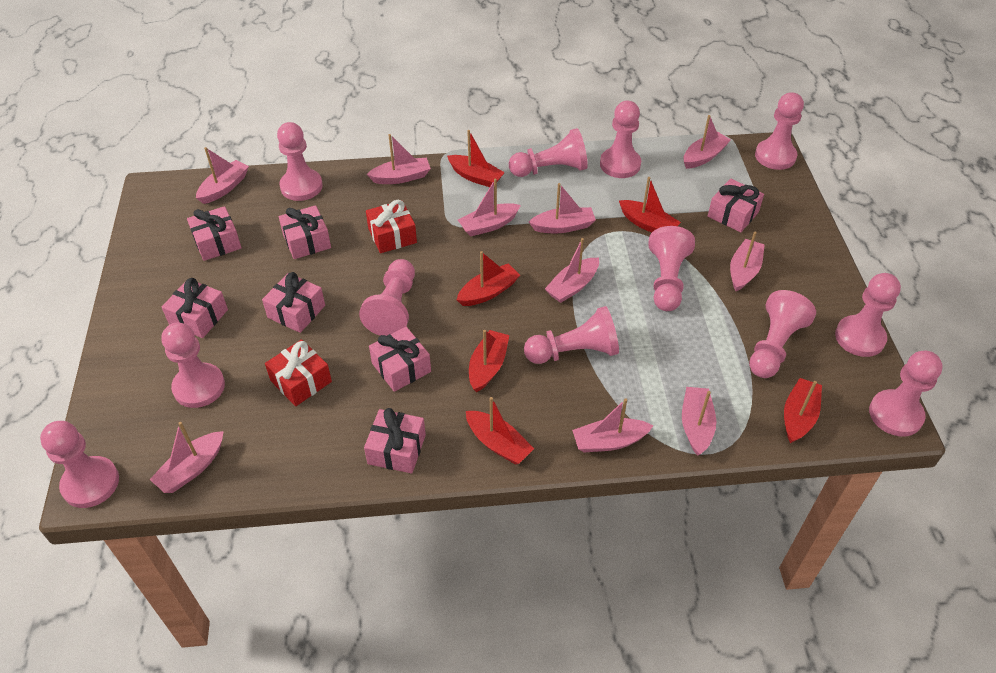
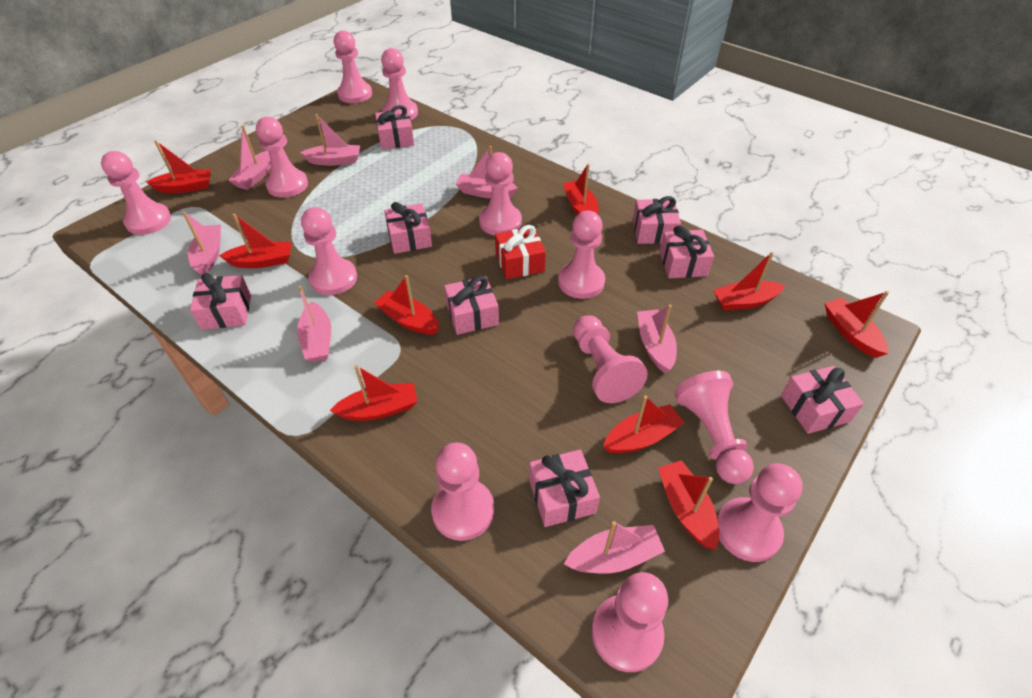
pink boat: [149,422,224,493] [196,147,249,204] [367,134,431,184] [458,178,521,237] [529,183,596,233] [545,238,599,303] [572,398,653,452] [682,387,716,456] [684,115,731,169] [730,232,765,291] = 10 -> [182,211,221,275] [228,125,271,190] [297,286,331,362] [300,114,360,166] [456,146,518,199] [564,521,665,573] [637,304,677,373] = 7
pink gift: [162,278,228,338] [187,206,242,261] [262,272,325,333] [279,205,331,259] [364,408,426,473] [369,327,431,392] [708,178,764,232] = 7 -> [190,273,251,330] [375,105,414,149] [384,202,432,254] [444,276,499,335] [529,449,600,527] [633,196,681,244] [659,226,714,279] [781,366,864,434] = 8
red boat: [447,130,505,187] [457,251,520,306] [466,397,534,465] [469,330,509,392] [619,177,681,232] [784,378,822,443] = 6 -> [146,140,211,193] [219,214,291,268] [330,365,418,421] [374,275,439,335] [563,164,599,215] [603,396,685,454] [658,460,719,550] [713,252,786,311] [825,291,889,358] = 9
red gift: [265,339,332,406] [366,200,417,253] = 2 -> [495,225,546,279] = 1

